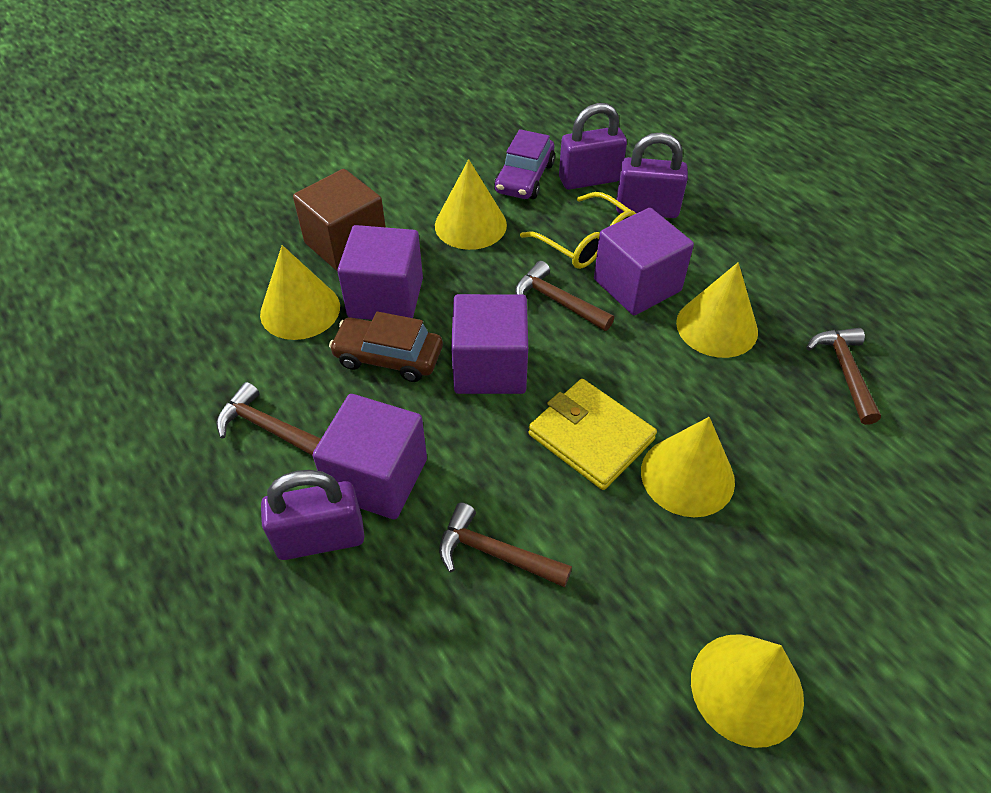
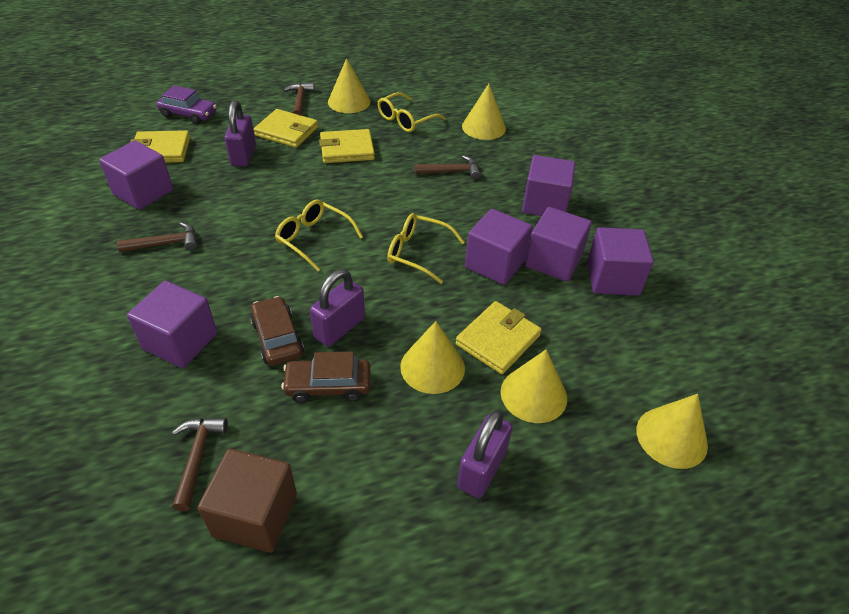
brown car: [329,312,443,382] = 1 -> [250,296,304,366] [281,352,370,403] = 2
purple cube: [313,394,427,519] [337,225,423,320] [451,294,528,394] [594,208,694,315] = 4 -> [99,141,173,210] [127,281,217,368] [465,209,532,285] [522,155,576,216] [525,207,592,282] [587,227,654,296] = 6
yellow glasses: [520,192,636,269] = 1 -> [275,200,363,272] [378,92,446,132] [387,213,465,284] = 3
yellow wallet: [529,379,657,490] = 1 -> [130,130,190,163] [254,109,318,148] [319,129,375,163] [456,301,542,374] = 4

